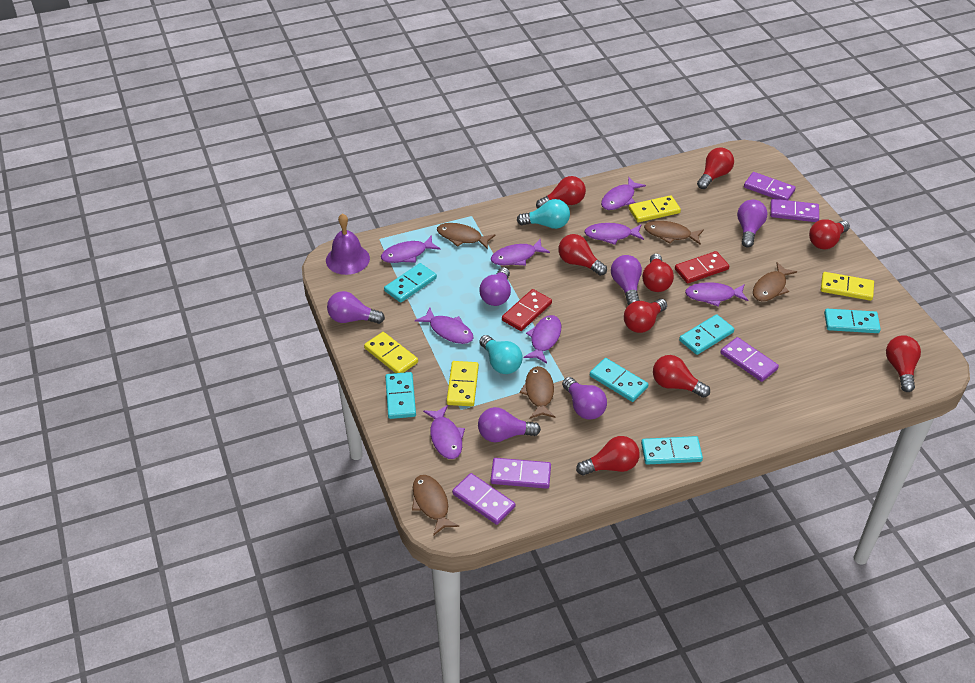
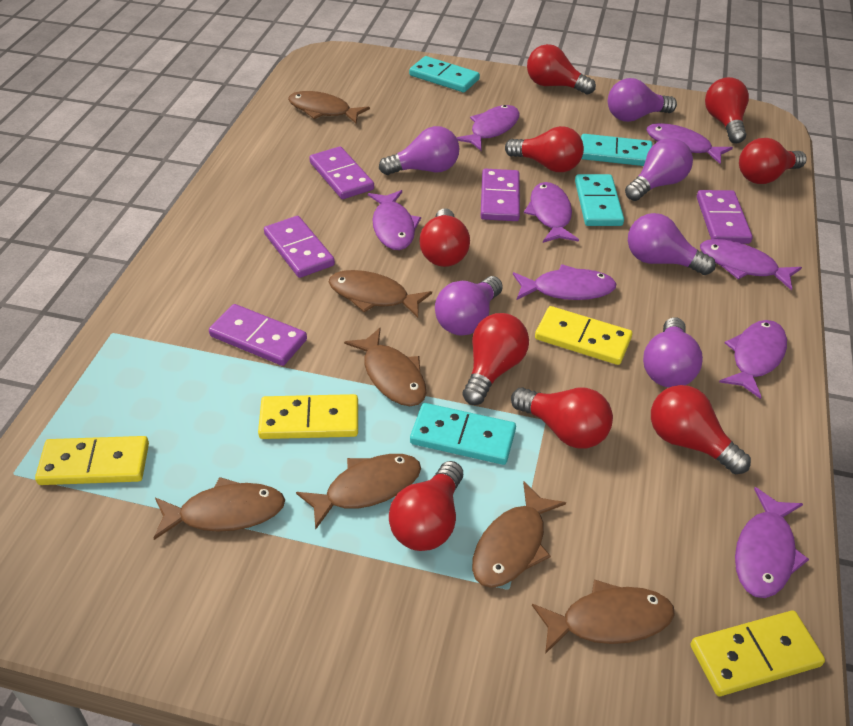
brown fish: [412,475,459,536] [437,223,496,249] [519,366,555,418] [644,221,704,245] [753,262,797,301] = 5 -> [154,477,285,540] [288,91,370,124] [296,454,421,529] [329,270,432,318] [344,328,426,406] [472,482,566,588] [532,579,675,654] = 7
purple bell: [326,213,370,275] = 1 -> none = 0
red domino: [502,289,552,331] [675,251,729,284] = 2 -> none = 0
turquoise domino: [384,263,437,303] [385,372,416,419] [590,358,649,402] [641,436,703,465] [679,314,734,355] [824,309,881,333] = 6 -> [409,56,480,92] [410,403,516,465] [575,174,624,226] [581,134,653,166] = 4
turquoise light bulb: [479,335,522,374] [517,199,570,229] = 2 -> none = 0

